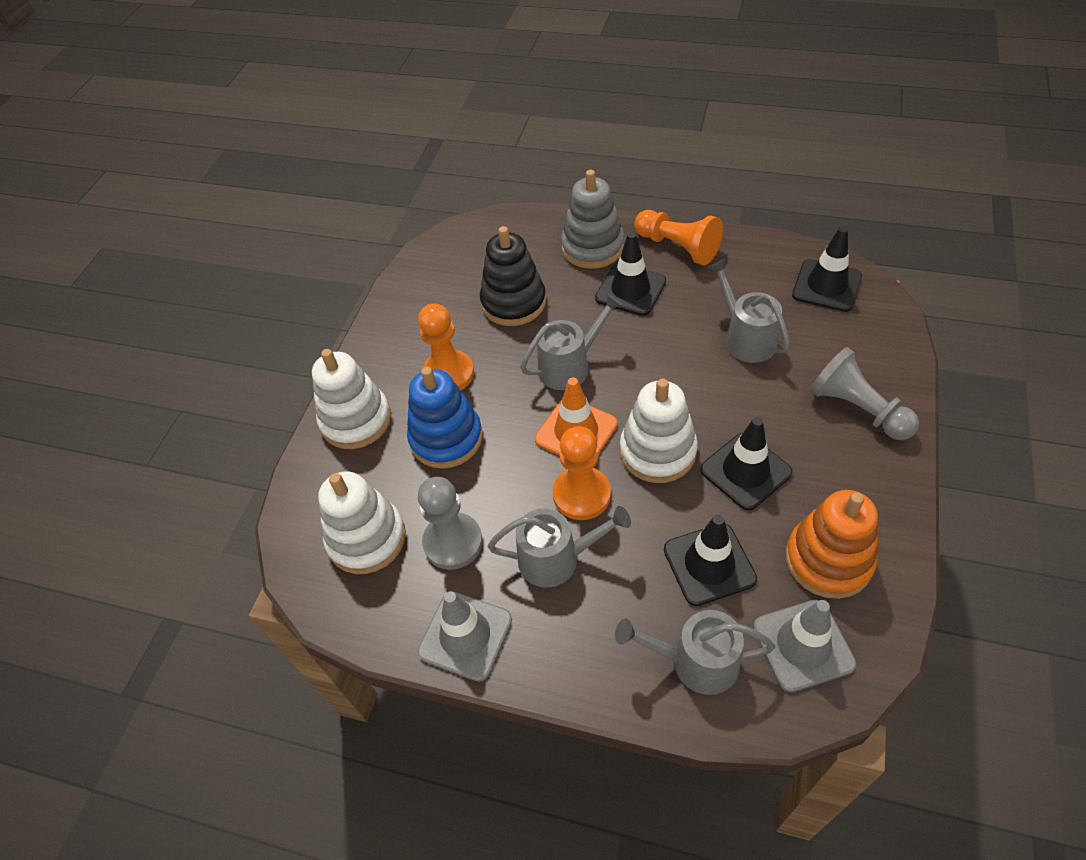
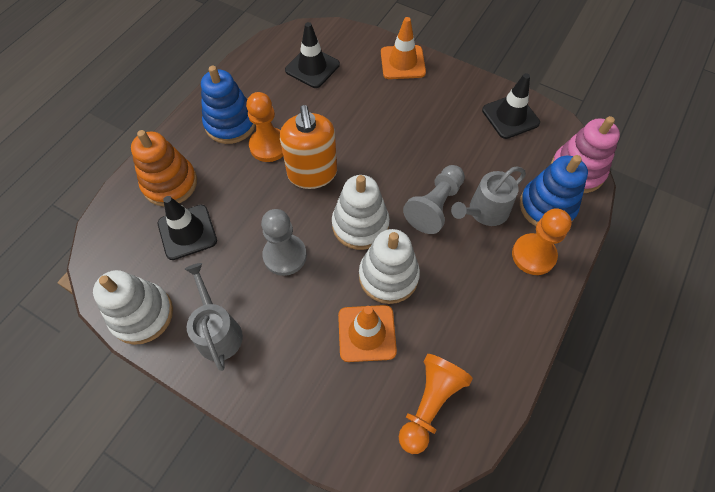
black stacking toy: [480,226,546,326] = 1 -> none = 0
black traffic cone: [595,232,666,316] [664,515,757,606] [700,417,793,511] [792,226,862,312] = 4 -> [158,196,217,260] [285,22,340,88] [482,73,540,139] = 3
blue stacking toy: [407,367,483,469] = 1 -> [201,66,256,144] [520,155,588,226] = 2
grey stacking toy: [561,170,624,269] = 1 -> none = 0
grey traffic cone: [418,591,512,682] [753,600,856,692] = 2 -> none = 0
grey watering can: [488,506,631,588] [520,293,623,390] [615,610,775,695] [708,259,790,363] = 4 -> [185,263,243,371] [451,166,526,226] = 2
orange soap dispenser: none = 0 -> [280,105,337,189] = 1
orange traffic cone: [535,377,618,456] = 1 -> [338,305,397,362] [381,17,426,79] = 2
pink stacking toy: none = 0 -> [551,116,620,193] = 1

